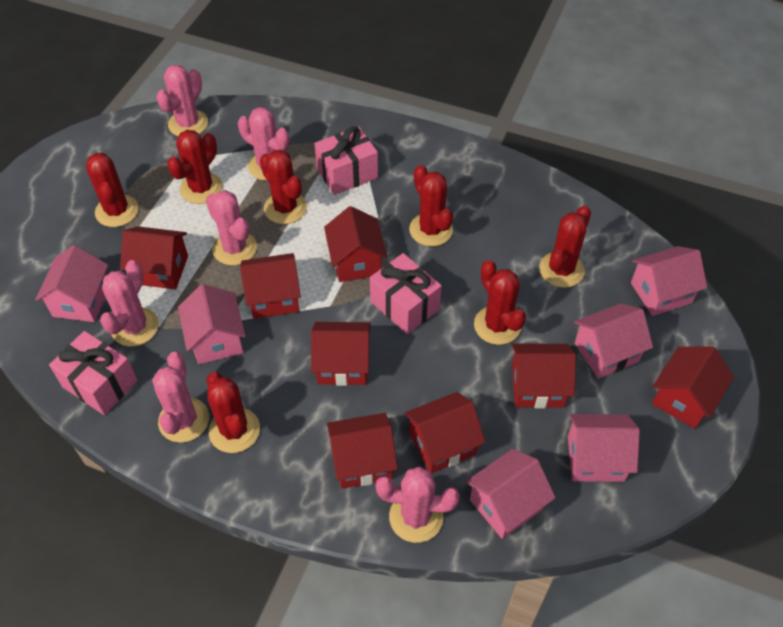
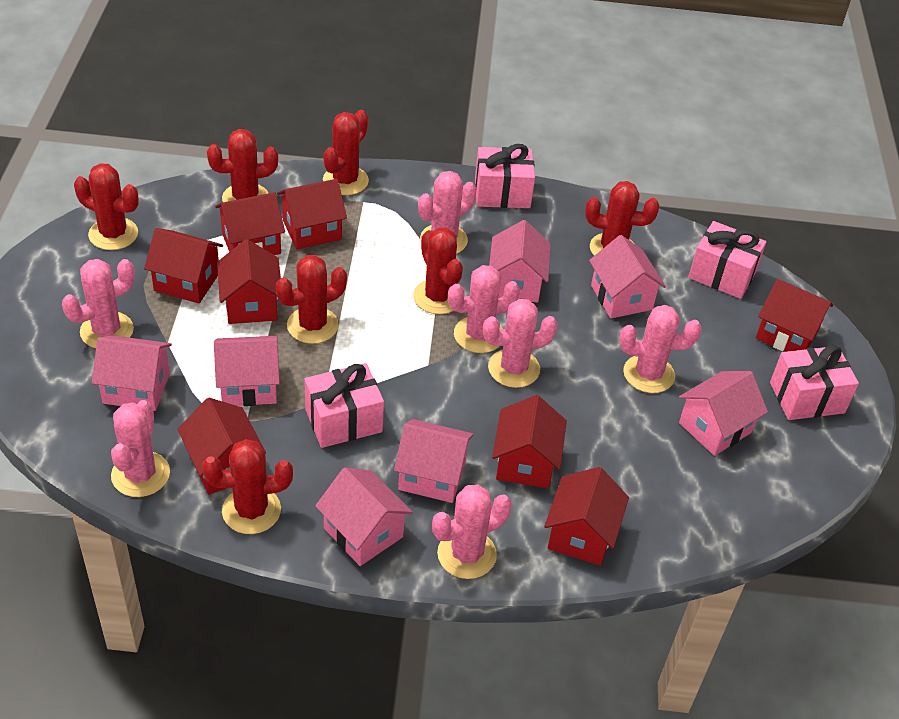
pink cactus: [100,260,159,347] [152,352,209,443] [156,65,208,136] [206,190,257,265] [238,107,289,181] [376,466,459,543] = 6 -> [62,259,135,348] [111,400,170,497] [418,171,476,254] [432,485,512,579] [448,265,520,353] [483,299,558,388] [619,305,702,393] = 7
pink gift: [49,331,138,415] [314,126,378,195] [370,253,442,334] = 3 -> [304,363,384,448] [475,144,535,208] [688,221,766,299] [770,345,859,420] = 4
pink house: [35,245,108,322] [178,284,246,364] [465,449,556,539] [568,414,640,482] [574,303,653,379] [631,246,707,316] = 6 -> [92,335,172,411] [214,336,280,406] [315,468,413,566] [394,419,474,503] [489,220,551,303] [589,235,666,318] [679,371,768,456] = 7

